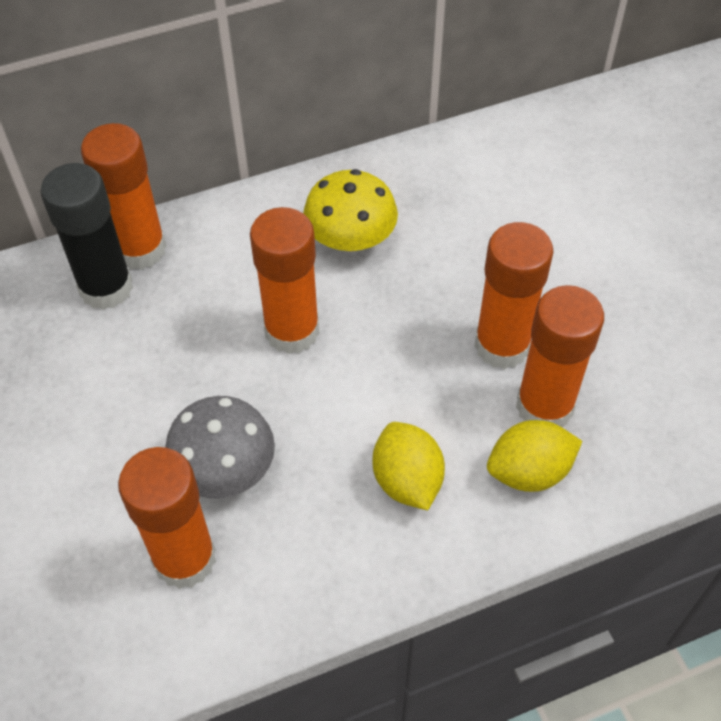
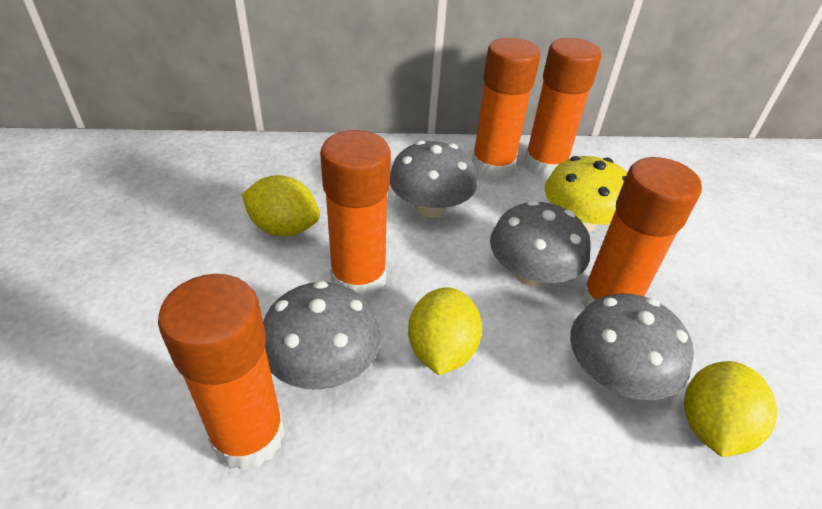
black glue stick: [41,163,133,310] = 1 -> none = 0
grey mushroom: [165,396,275,498] = 1 -> [263,281,381,390] [390,140,477,217] [490,200,591,287] [570,293,694,400] = 4
yellow lemon: [373,422,445,510] [487,420,582,492] = 2 -> [242,175,320,236] [408,287,482,375] [684,361,777,457] = 3

